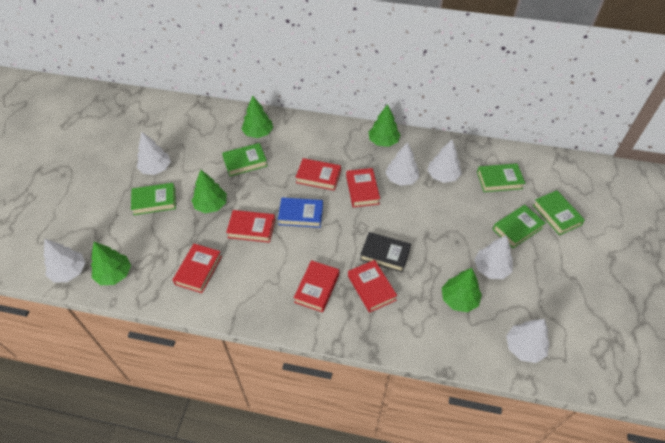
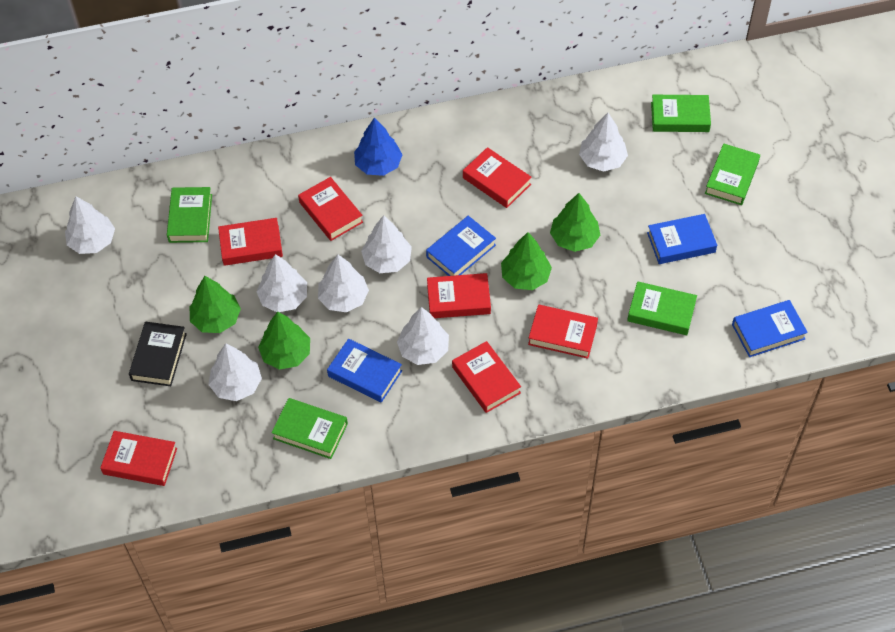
blue book: [278,197,323,228] = 1 -> [327,338,402,403] [426,216,496,276] [647,214,717,264] [732,300,808,357] = 4
blue tree: none = 0 -> [354,117,403,176] = 1
green tree: [91,242,131,285] [191,170,227,213] [241,96,273,138] [369,104,401,147] [442,268,482,312] = 5 -> [189,276,241,333] [258,311,310,370] [501,232,552,290] [550,193,600,252] = 4
red book: [173,244,222,293] [226,210,275,243] [294,260,339,312] [295,158,341,191] [346,168,380,207] [348,260,397,313] = 6 -> [100,431,177,486] [218,218,283,266] [298,177,363,241] [427,273,491,318] [452,341,521,413] [463,147,532,208] [528,304,598,359] = 7
white tree: [44,239,86,283] [137,132,171,175] [385,142,419,186] [428,140,462,183] [474,235,513,279] [506,319,549,363] = 6 -> [65,196,115,254] [209,343,262,401] [256,254,307,312] [318,254,369,312] [361,215,412,273] [397,307,449,365] [579,113,628,172] = 7

